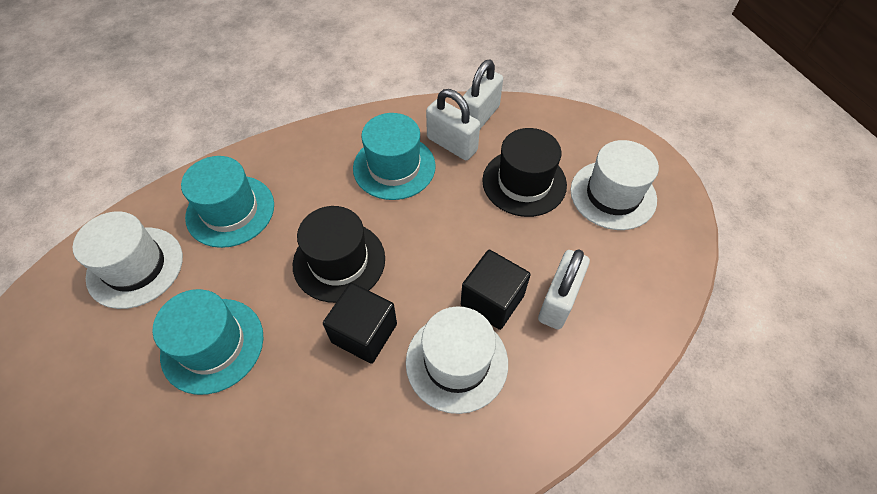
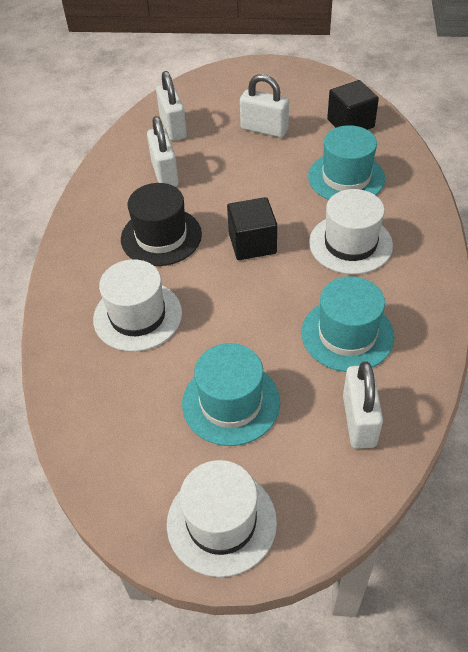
black hat: [293,206,385,303] [482,128,567,217] = 2 -> [121,183,202,266] = 1
white padlock: [426,89,480,160] [460,60,503,129] [538,249,590,330] = 3 -> [147,116,179,187] [156,71,187,141] [240,74,289,138] [343,361,383,449] = 4

